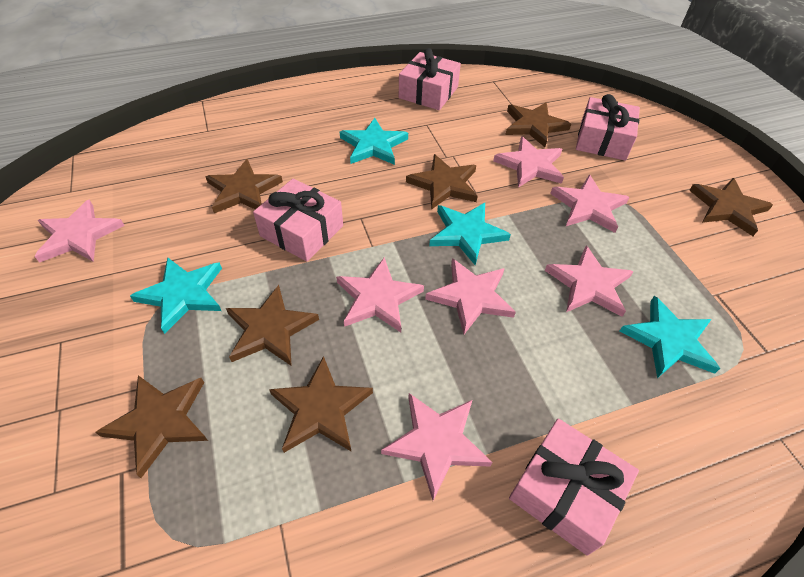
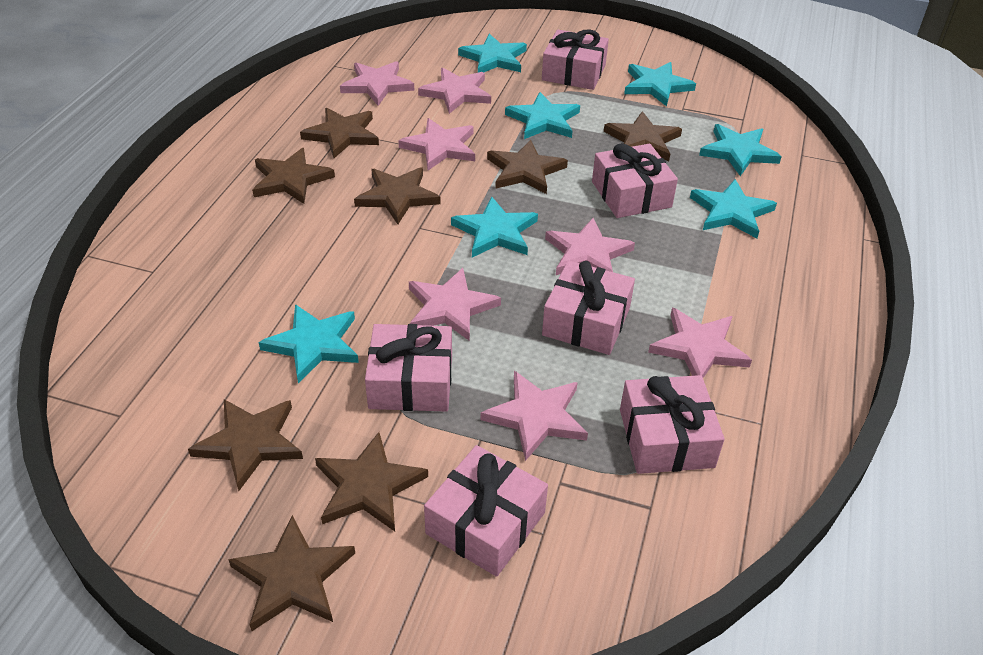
brown star: [96,375,208,478] [205,159,283,213] [226,285,319,366] [269,356,373,453] [406,154,478,210] [505,102,571,147] [689,178,773,236] = 7 -> [188,399,303,491] [228,515,355,631] [252,148,335,204] [300,108,379,158] [315,432,428,531] [354,167,441,224] [487,140,568,194] [604,111,682,161] = 8
pink gift: [253,178,343,262] [399,48,461,110] [509,418,639,556] [576,94,640,161] = 4 -> [365,324,452,412] [424,445,548,577] [542,29,609,90] [542,260,635,355] [592,143,678,218] [620,375,725,474] = 6
turquoise star: [130,257,222,334] [340,118,408,165] [429,203,511,265] [620,296,720,378] = 4 -> [258,304,359,383] [451,196,538,257] [458,34,527,73] [505,92,580,139] [624,62,696,107] [690,179,777,238] [699,124,782,176] = 7

